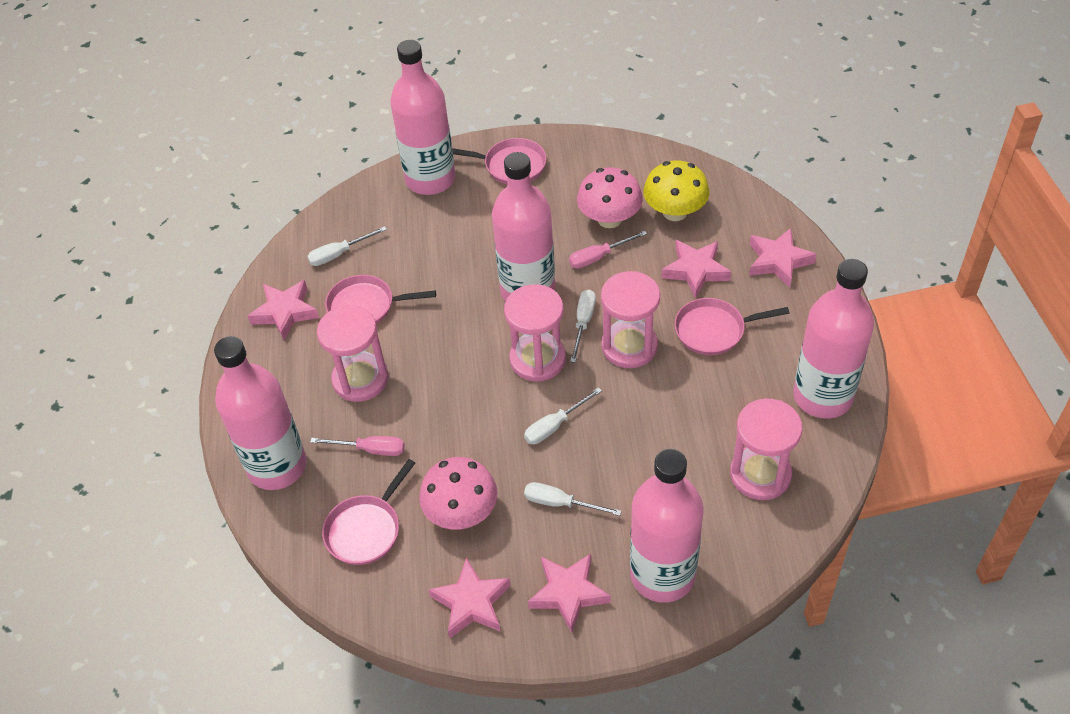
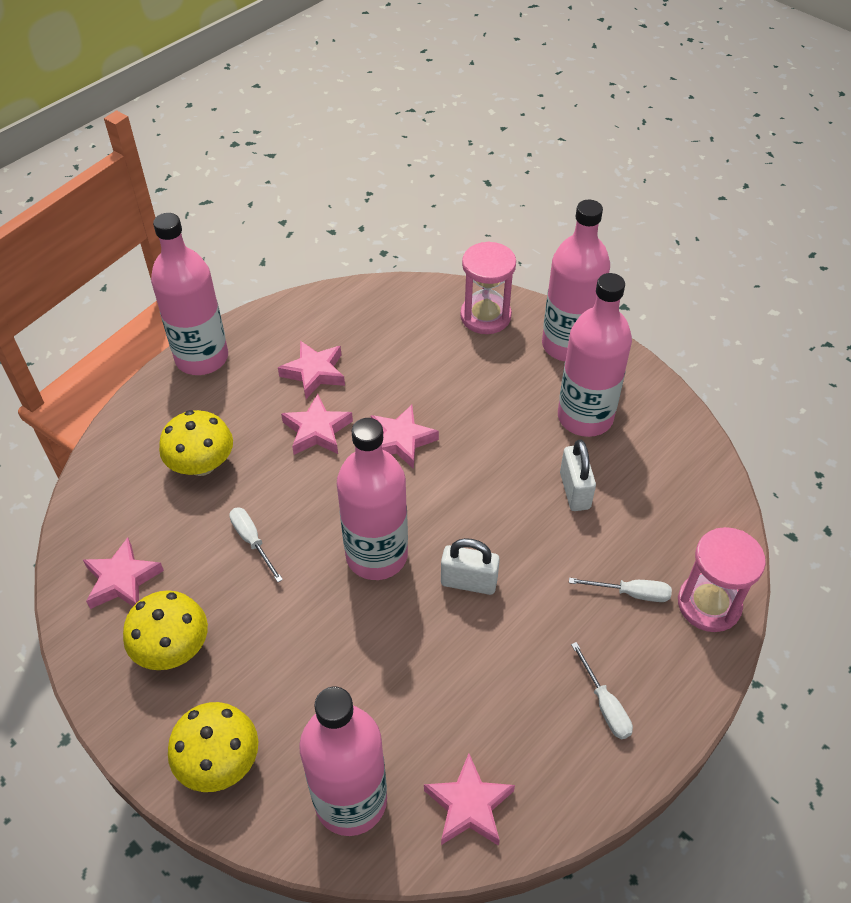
pink hourglass: [317,305,389,402] [504,284,566,382] [601,271,660,368] [730,399,802,500] = 4 -> [460,241,516,334] [678,527,766,632] = 2
pink mushroom: [419,457,497,530] [577,167,643,228] = 2 -> none = 0
pink pan: [322,459,415,565] [325,275,436,324] [452,138,547,184] [674,298,789,355] = 4 -> none = 0
pink screwdriver: [310,436,405,456] [569,231,647,269] = 2 -> none = 0
white padlock: none = 0 -> [441,538,500,595] [560,440,596,511] = 2
white screwdriver: [307,226,387,266] [524,387,602,444] [524,482,622,516] [570,290,596,363] = 4 -> [229,507,283,582] [569,578,672,602] [571,642,633,739] = 3
yellow mushroom: [643,161,709,221] = 1 -> [123,590,208,670] [159,410,233,476] [168,702,258,792] = 3

